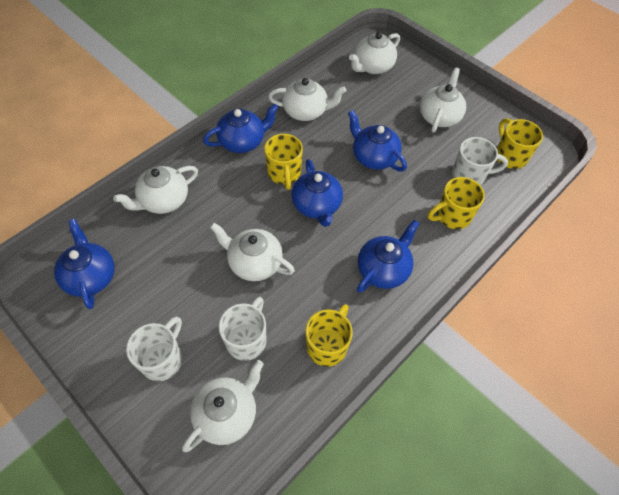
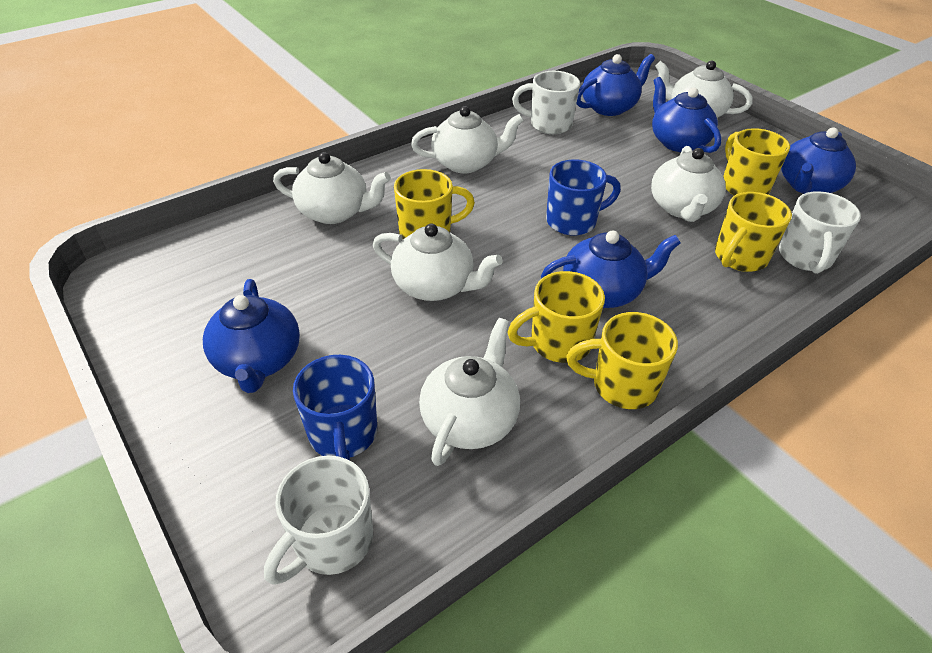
blue mug: none = 0 -> [293,355,377,460] [546,159,621,236] = 2
yellow mug: [264,134,303,190] [305,304,353,367] [428,177,485,229] [497,118,543,169] = 4 -> [394,169,475,239] [508,271,605,363] [566,312,678,409] [715,192,792,272] [723,128,790,196] = 5

